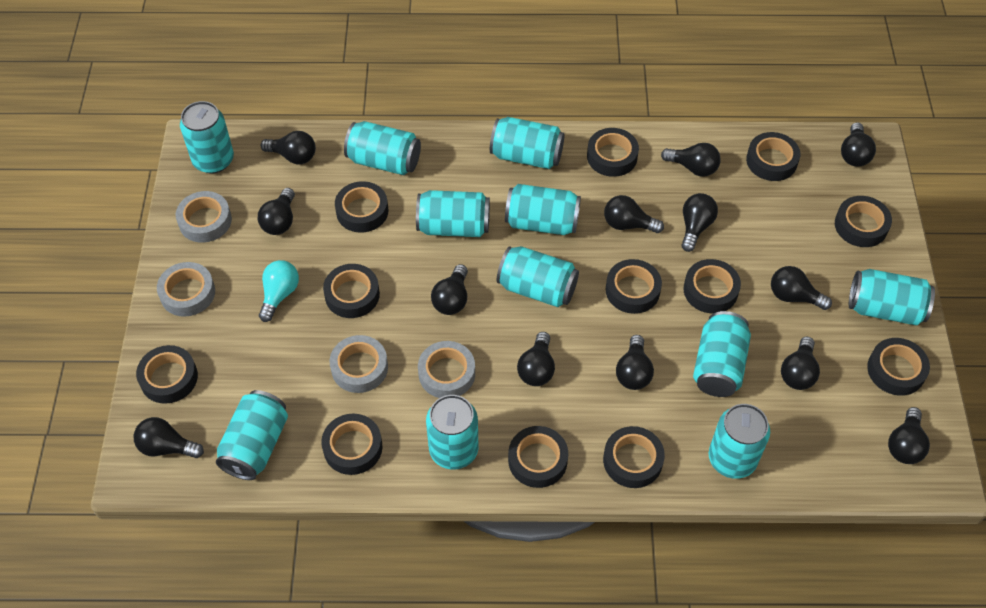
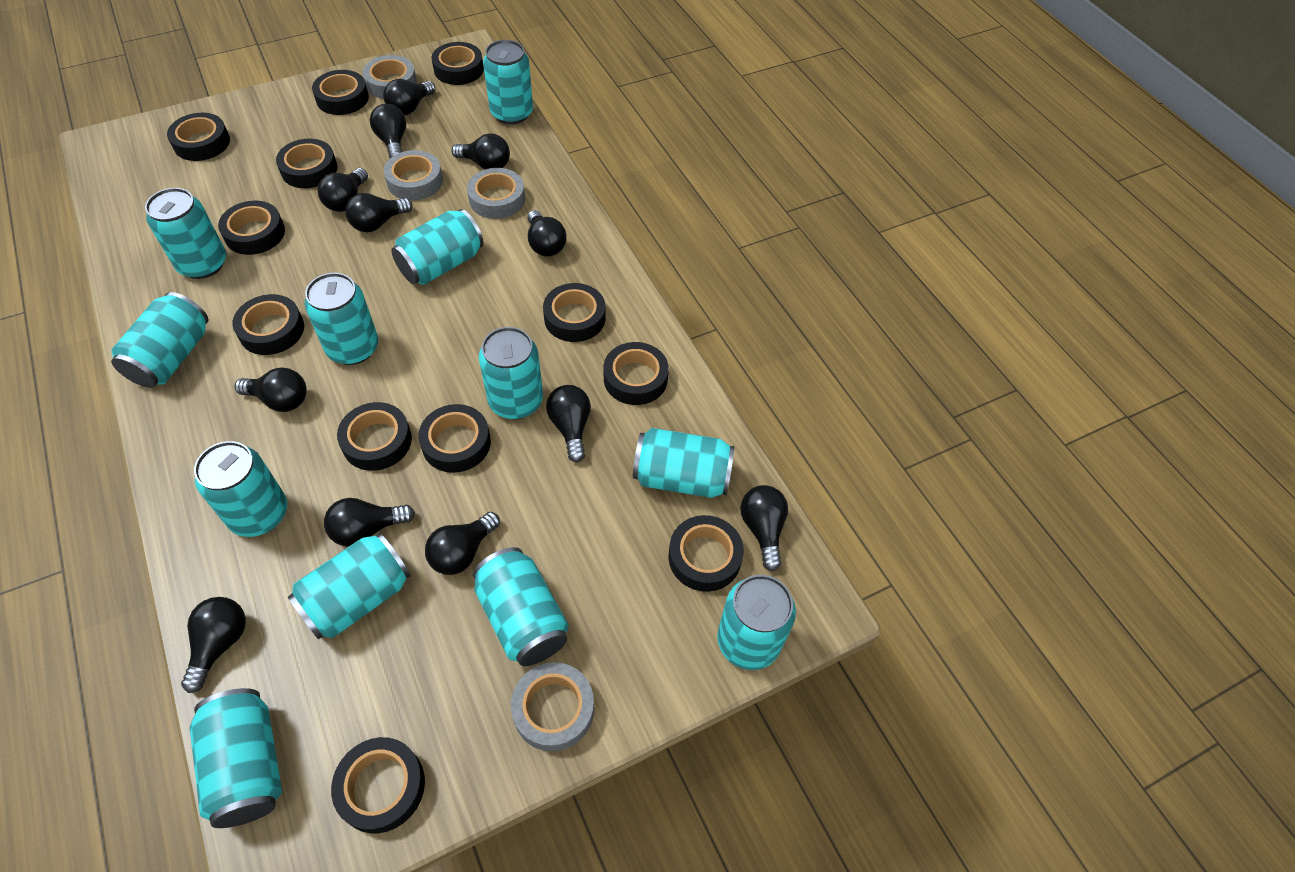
black light bulb: [134,417,204,458] [258,188,295,235] [261,131,316,164] [431,264,468,315] [517,332,555,386] [604,195,664,233] [616,335,654,390] [661,143,721,177] [681,193,718,252] [771,266,832,310] [781,337,820,390] [841,122,876,167] [888,407,930,464] = 13 -> [181,597,246,693] [235,367,307,412] [318,168,368,212] [324,498,415,547] [345,193,413,232] [370,104,406,158] [383,79,436,116] [425,512,500,575] [451,133,510,169] [527,210,566,257] [546,385,591,462] [740,485,788,571] = 12
turquoise can: [180,101,234,174] [216,390,288,480] [344,121,421,175] [416,190,490,237] [426,395,478,469] [490,117,565,169] [497,246,579,307] [505,184,581,235] [693,311,751,397] [709,404,770,479] [849,269,935,326] = 11 -> [111,292,208,388] [145,188,226,279] [190,688,282,828] [194,441,287,537] [288,533,411,639] [305,273,378,365] [391,209,483,285] [473,547,569,666] [479,327,543,419] [483,40,533,124] [633,428,735,498] [717,575,796,670] = 12
turquoise light bulb: [259,260,299,322] = 1 -> none = 0

